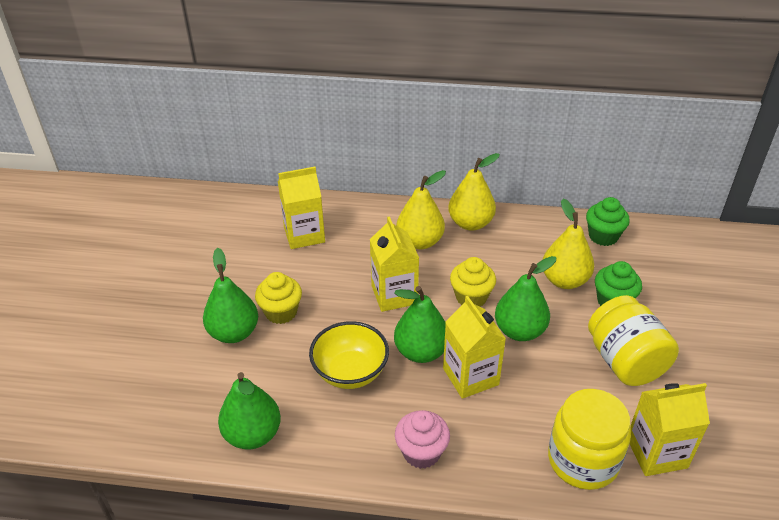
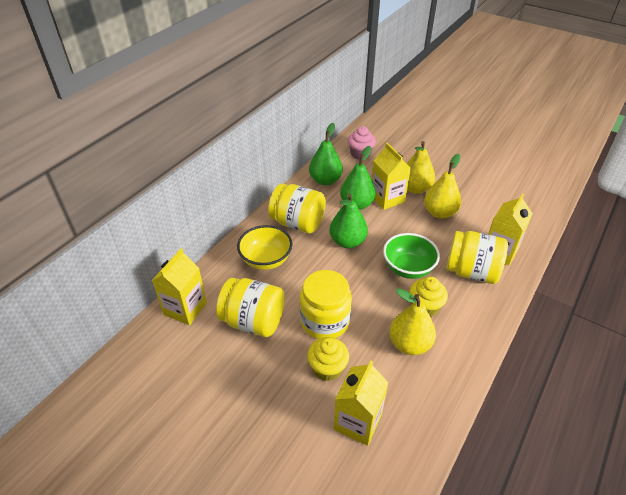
green bowl: none = 0 -> [383,233,440,279] = 1
green cupcake: [586,197,630,246] [595,261,642,306] = 2 -> none = 0
green pear: [203,248,258,343] [218,372,281,449] [394,286,446,363] [495,256,556,341] = 4 -> [309,123,343,185] [330,194,368,248] [340,146,376,210] = 3
yellow jar: [548,389,631,490] [588,295,679,386] = 2 -> [216,278,285,337] [268,183,326,234] [300,270,352,339] [446,231,508,284] = 4

